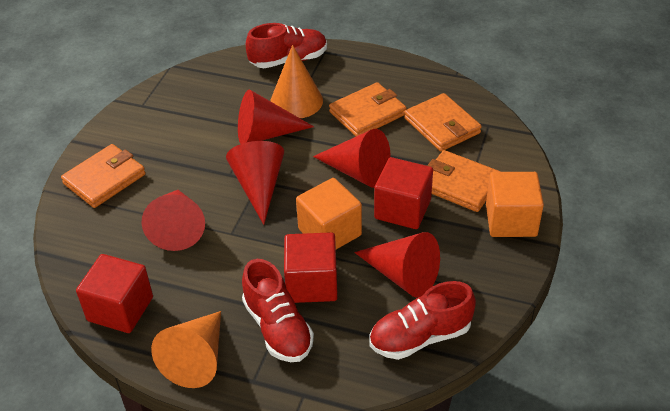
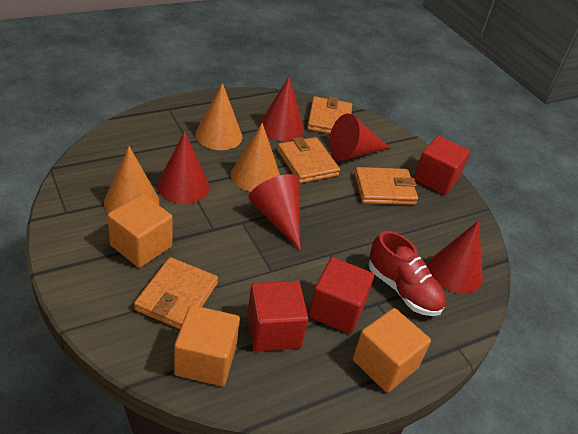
orange cone: [151,311,221,388] [270,45,323,118] = 2 -> [104,146,160,213] [195,83,242,150] [231,123,280,192] = 3
orange cube: [296,178,362,249] [486,172,544,237] = 2 -> [108,194,173,268] [174,305,240,386] [352,308,431,393] = 3
red shoe: [242,259,314,362] [246,23,327,68] [369,281,476,360] = 3 -> [369,231,445,316] = 1

